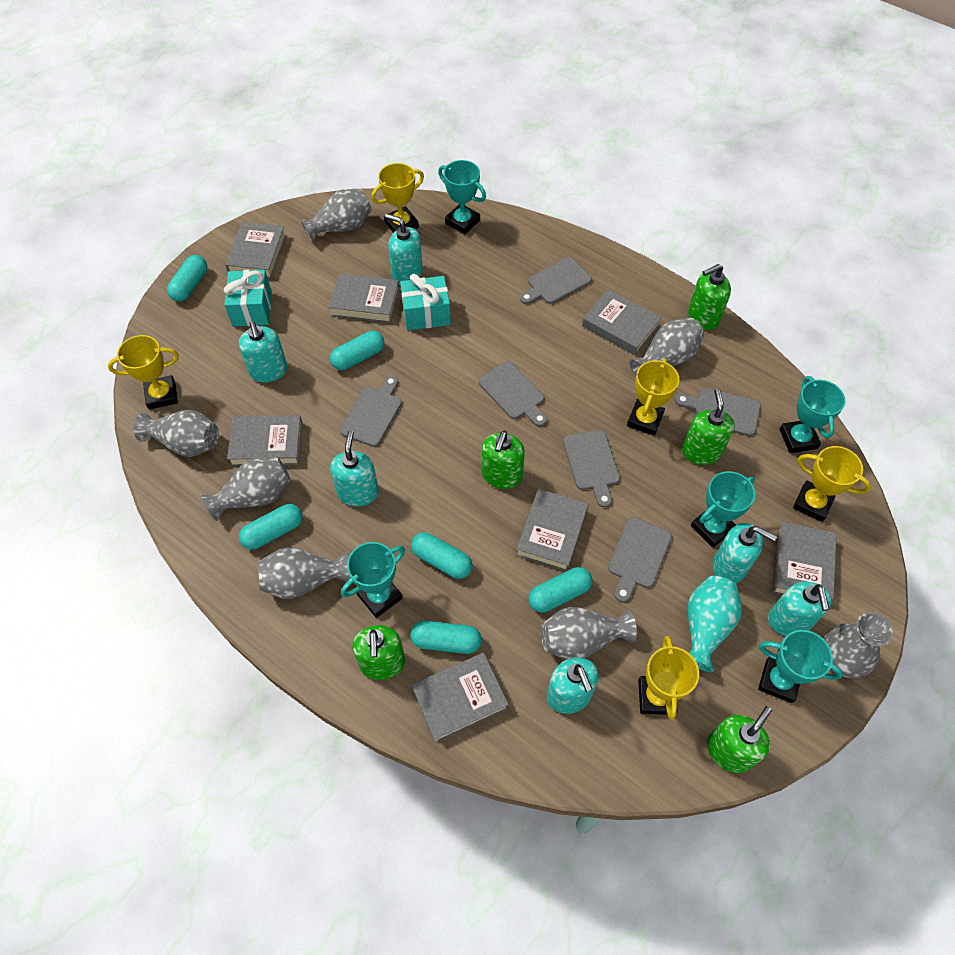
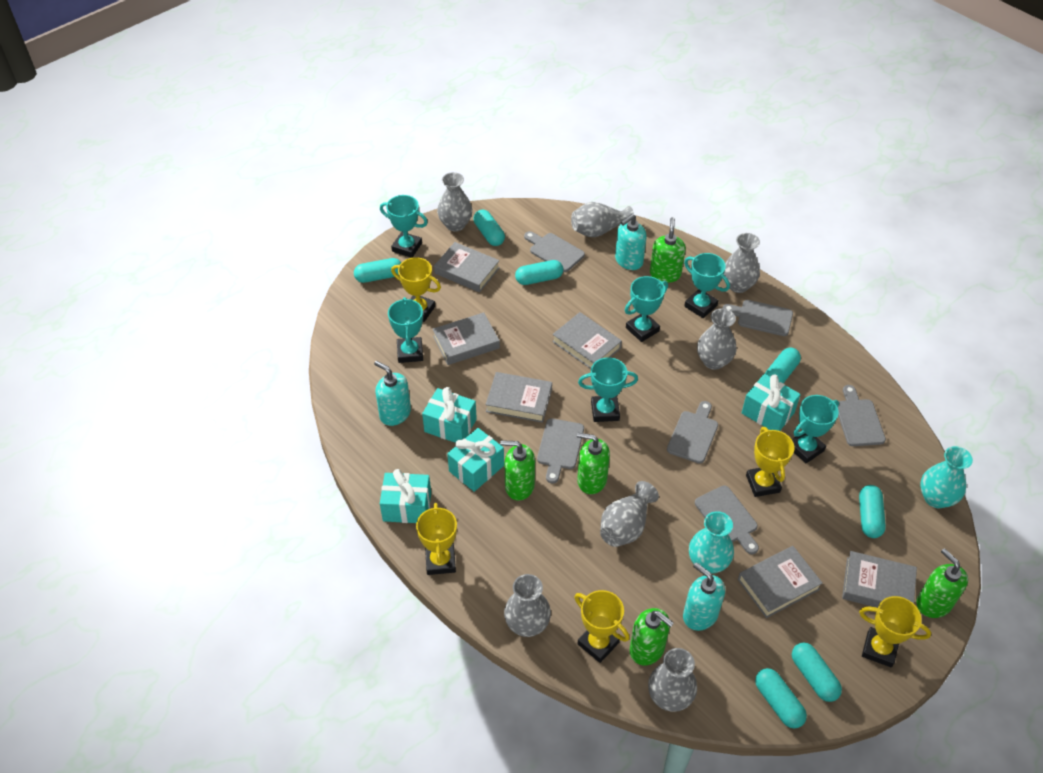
grey book: [225,222,286,278] [227,415,303,466] [328,273,399,323] [412,653,509,743] [516,489,589,571] [582,290,661,355] [772,522,837,601] = 7 -> [432,312,500,365] [434,242,500,292] [486,372,552,423] [552,312,622,369] [738,546,823,618] [842,551,917,608] = 6
turquoise capsule: [167,255,207,302] [239,504,303,550] [330,331,385,370] [410,621,482,654] [411,532,473,579] [528,567,592,612] = 6 -> [354,258,401,283] [473,209,505,246] [515,260,563,285] [755,668,807,728] [765,347,801,383] [792,643,842,702] [859,485,886,538] = 7
turquoise gift: [224,270,272,327] [400,274,451,330] = 2 -> [380,469,431,523] [422,387,477,443] [447,428,504,492] [742,374,801,431] = 4
turquoise soap dispenser: [239,321,287,383] [330,431,379,507] [385,214,423,285] [547,658,599,714] [712,523,777,583] [768,582,832,636] = 6 -> [374,361,411,426] [615,214,647,270] [683,563,725,631] = 3
turquoise trophy: [341,542,405,618] [438,160,486,235] [691,471,755,548] [758,630,843,703] [780,376,846,453] = 5 -> [380,195,428,258] [388,297,423,363] [578,357,638,422] [625,276,668,342] [684,253,730,318] [792,395,839,463] = 6
turquoise vase: [688,576,742,672] = 1 -> [689,511,734,574] [920,446,973,508] = 2

